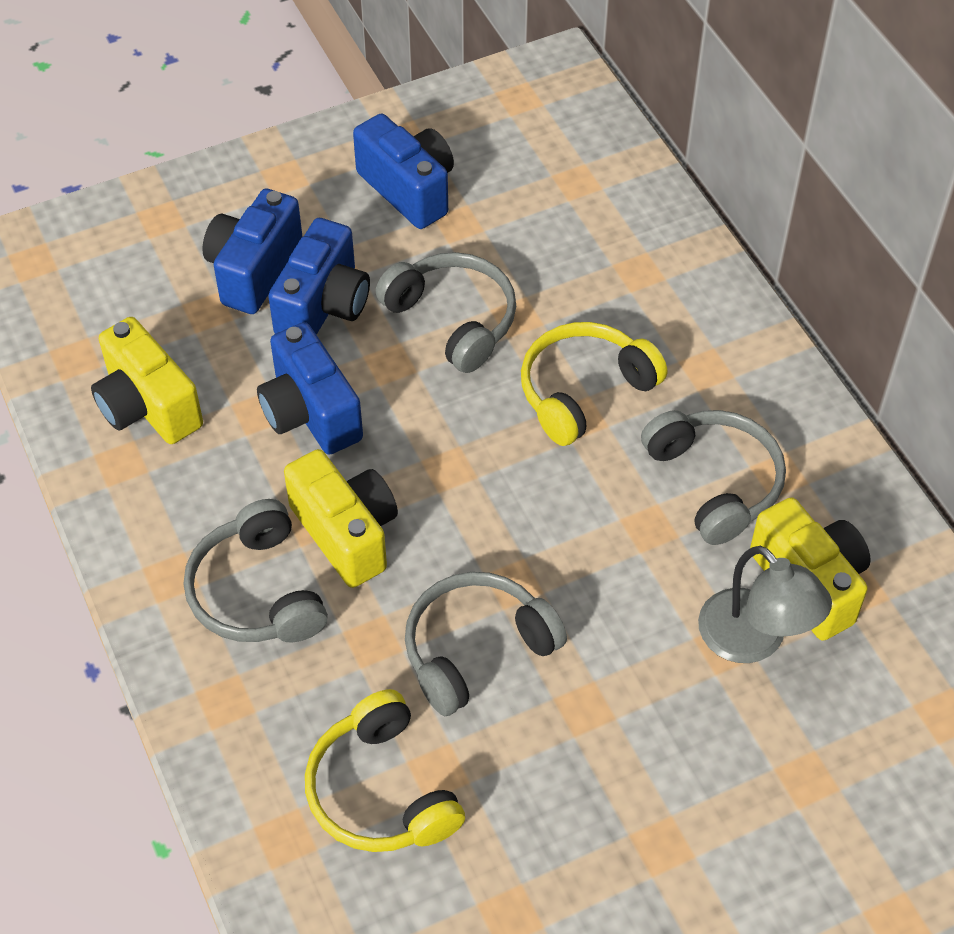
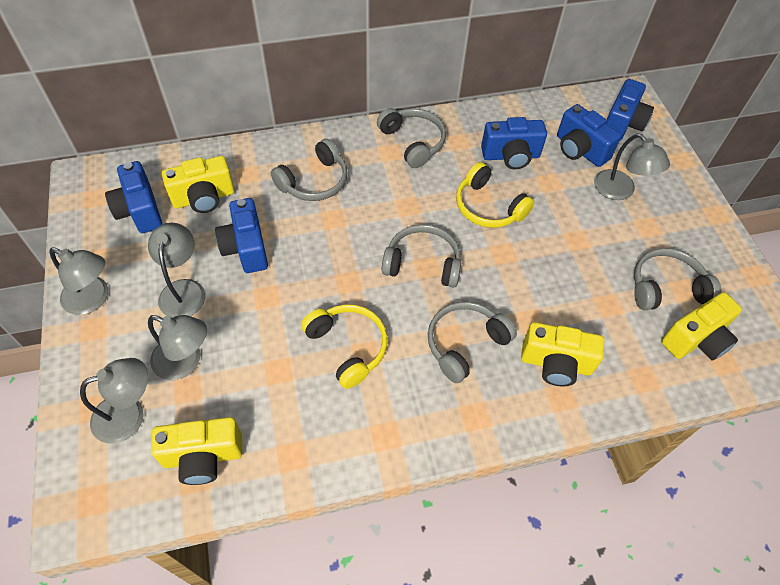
blue camera: [202,188,303,314] [257,322,363,455] [268,218,370,335] [353,113,454,229] = 4 -> [105,161,162,233] [215,198,268,273] [481,117,547,169] [557,104,621,167] [606,79,654,141] = 5
grey headphones: [184,499,328,642] [376,252,516,373] [405,572,567,716] [641,410,786,545] = 4 -> [271,139,348,201] [377,108,446,168] [382,224,461,288] [428,302,517,383] [634,248,721,310] = 5
grey lamp: [698,546,832,663] = 1 -> [49,248,108,315] [80,358,148,443] [148,223,206,318] [148,315,207,380] [594,133,670,200] = 5
yellow camera: [91,317,203,444] [284,449,398,588] [750,497,871,641] = 3 -> [151,417,243,485] [162,156,234,213] [521,322,604,386] [661,292,742,361] = 4

